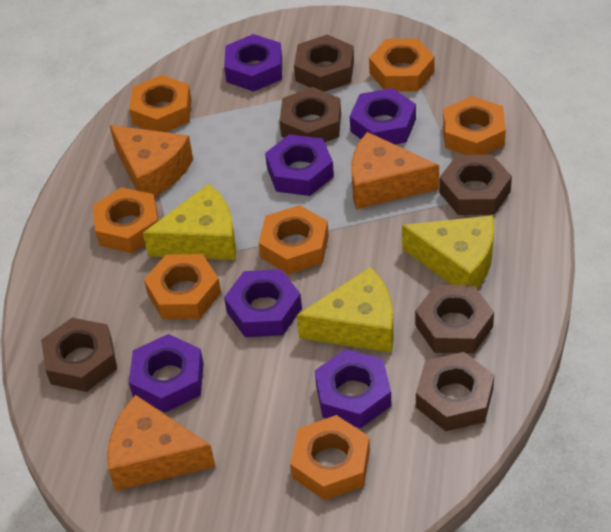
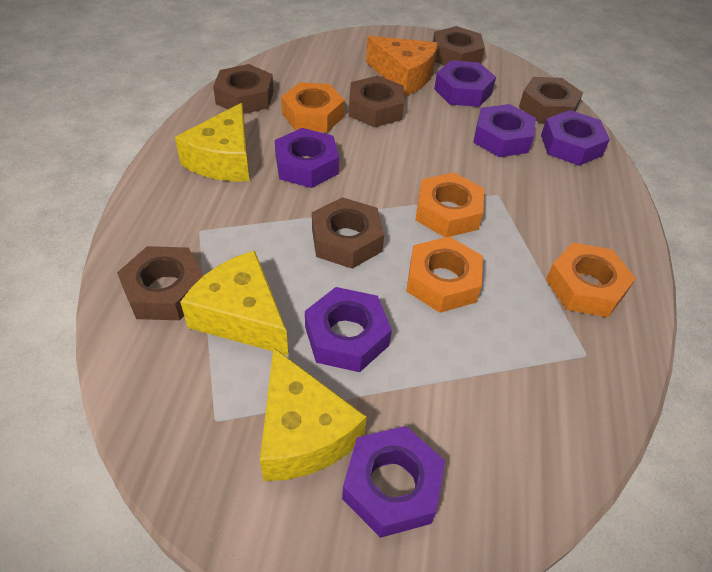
orange cheese: [107,395,215,491] [110,125,193,197] [351,132,439,209] = 3 -> [366,36,438,96] = 1
orange nut: [93,187,159,253] [129,75,191,132] [144,254,221,319] [259,205,329,274] [290,415,370,500] [369,38,435,92] [443,96,506,155] = 7 -> [281,82,345,132] [406,236,483,313] [415,172,484,237] [546,243,636,317] = 4

